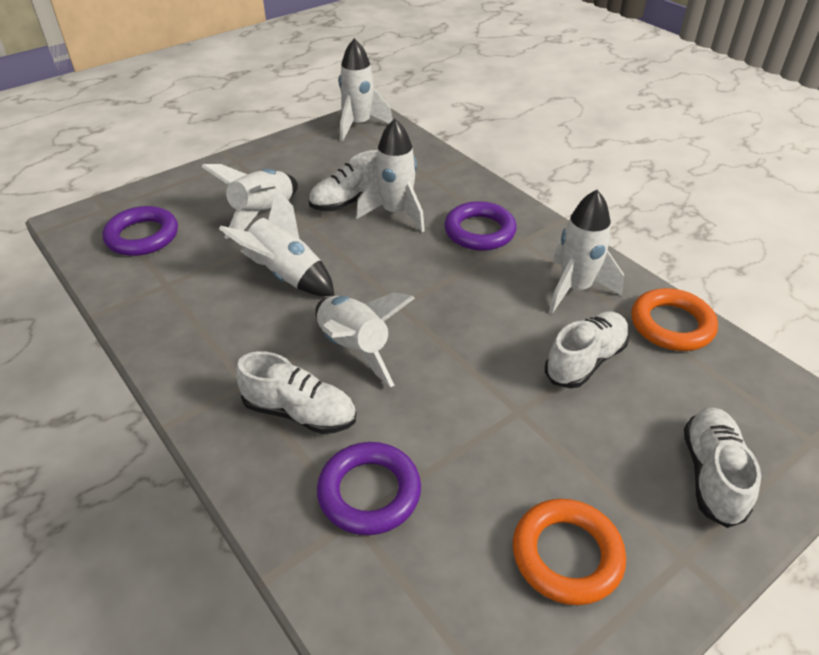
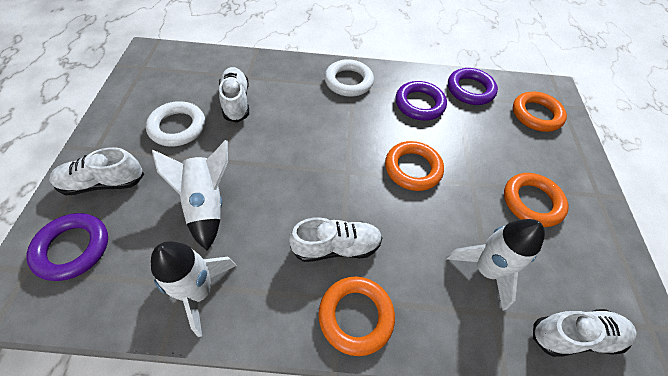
orange ring: [513,499,626,605] [631,288,718,351] = 2 -> [319,277,395,356] [385,141,444,191] [504,173,569,227] [513,92,567,132] = 4
white ring: none = 0 -> [146,101,205,147] [324,59,374,97] = 2
white rocket: [201,164,298,239] [219,188,335,296] [315,292,415,387] [339,38,392,141] [356,118,425,232] [549,190,624,314] = 6 -> [151,241,237,337] [152,140,228,251] [446,219,545,310] = 3

